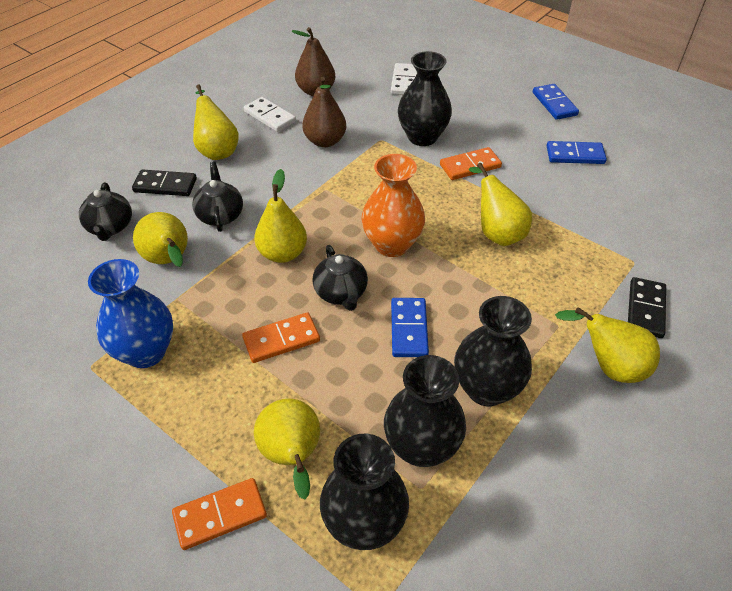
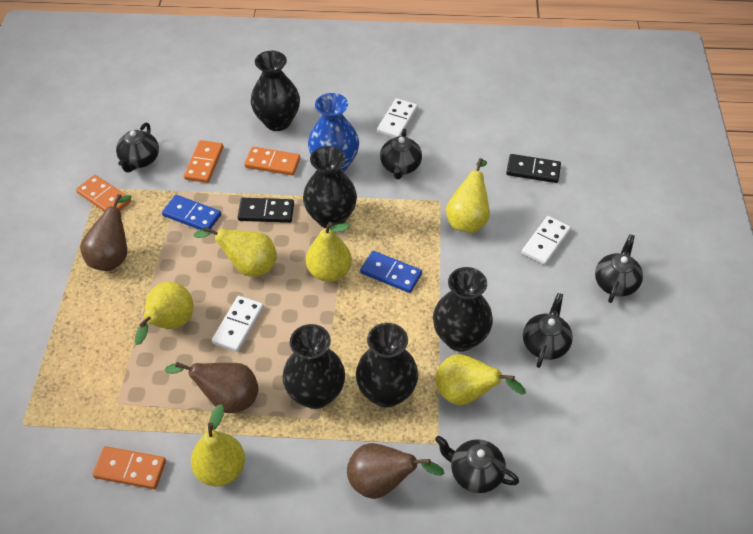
black teapot: [79,182,132,241] [192,161,243,232] [312,245,368,311] = 3 -> [116,123,159,172] [380,129,422,179] [435,435,519,493] [523,293,573,368] [595,234,643,303] = 5
black vase: [320,434,409,550] [384,355,466,467] [398,51,452,146] [454,296,532,407] = 4 -> [251,51,300,131] [282,324,345,409] [303,146,357,228] [356,323,418,408] [433,267,493,352] = 5
blue domino: [391,298,429,357] [533,84,579,120] [546,141,607,164] = 3 -> [162,195,221,230] [360,251,422,293] = 2
brown pear: [292,27,335,96] [302,77,346,147] = 2 -> [80,194,132,271] [165,362,258,413] [347,443,444,499] = 3
orange domino: [172,478,267,550] [242,312,320,363] [440,147,502,180] = 3 -> [76,175,131,212] [92,446,166,489] [184,140,223,183] [244,147,300,176] = 4
orange vase: [361,154,425,257] = 1 -> none = 0
white domino: [244,97,296,132] [391,63,417,95] = 2 -> [212,296,264,352] [377,98,418,138] [522,216,571,265] = 3

